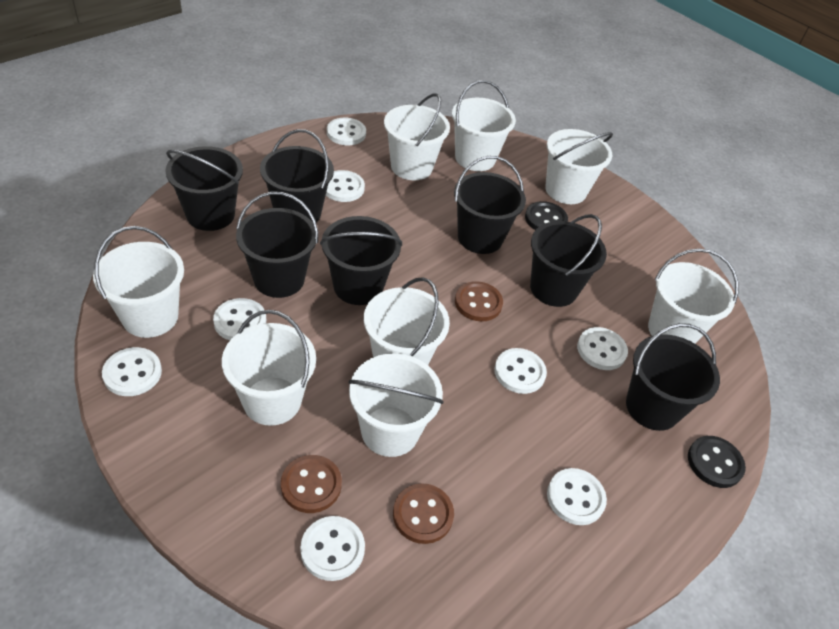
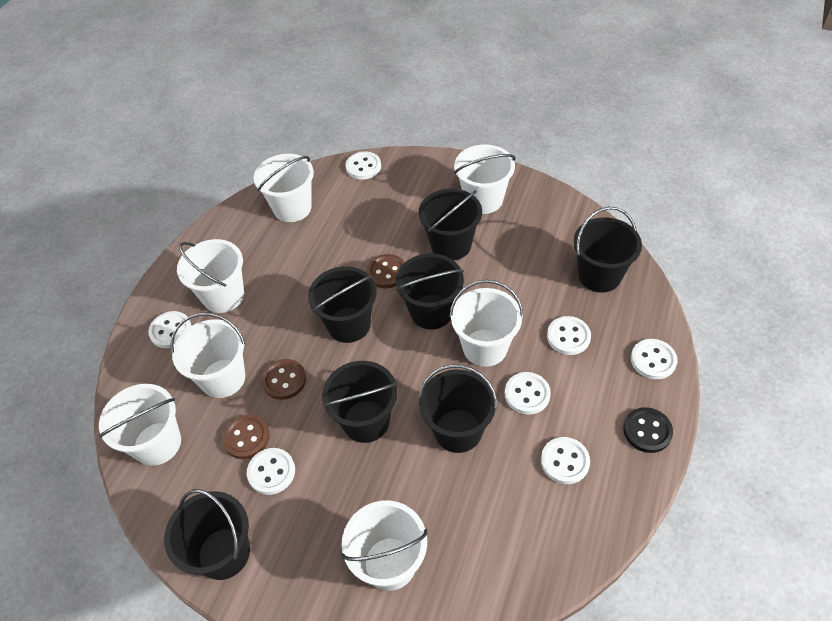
black button: [525,201,568,230] [688,436,746,488] = 2 -> [623,407,673,453] = 1
white bucket: [93,226,184,338] [222,310,316,426] [349,353,444,457] [364,277,450,365] [384,94,450,180] [452,80,516,171] [545,129,613,204] [648,248,739,343] = 8 -> [99,384,181,466] [170,313,246,398] [177,239,244,313] [254,154,314,222] [341,501,428,591] [450,280,523,367] [454,145,516,214] = 7
white button: [102,347,162,396] [213,298,266,340] [300,516,365,581] [326,170,365,202] [327,118,366,145] [494,348,547,394] [547,468,607,525] [577,327,628,370] = 8 -> [148,311,191,348] [247,448,295,495] [345,151,381,180] [505,372,551,415] [541,437,590,484] [547,316,591,355] [631,339,677,379] = 7

